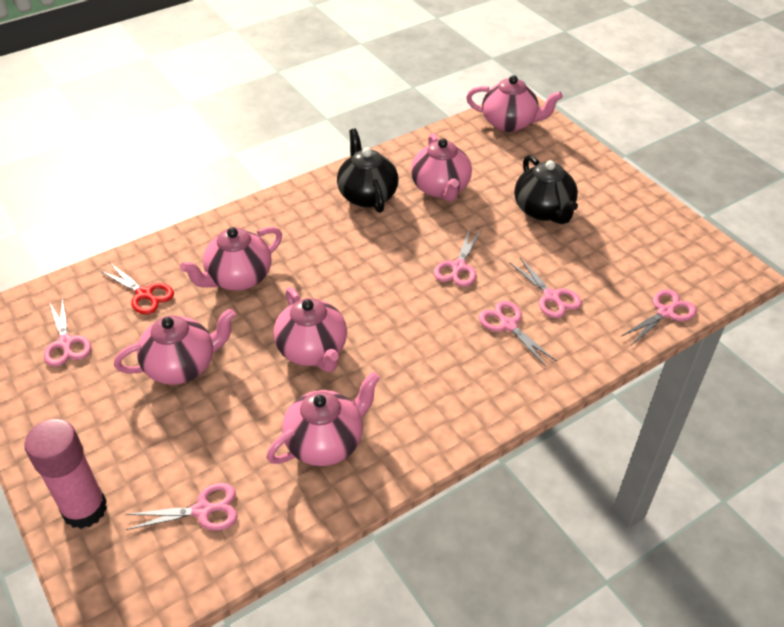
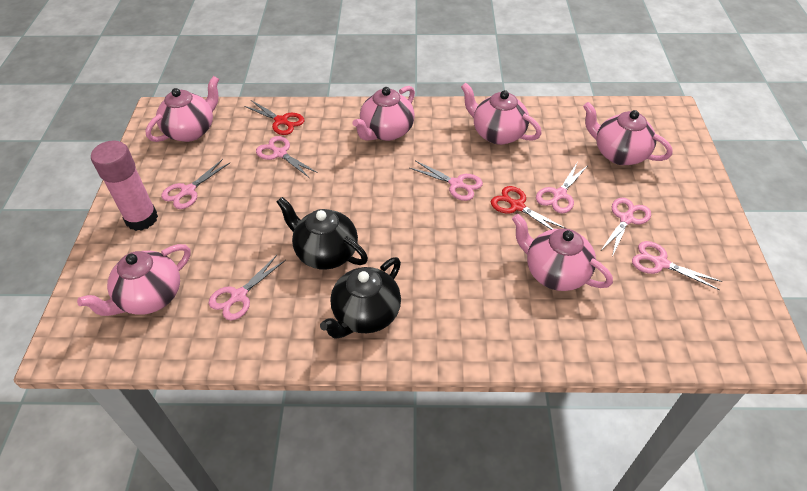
pink scissors: [44,297,91,367] [126,483,238,531] [434,229,482,287] [479,301,556,366] [509,257,582,318] [620,289,697,345] = 6 -> [161,159,230,209] [208,255,286,320] [256,136,318,177] [410,161,483,201] [536,162,587,213] [601,198,651,256] [632,241,723,290] = 7
red scissors: [100,262,174,314] = 1 -> [244,100,305,135] [491,186,567,230] = 2

